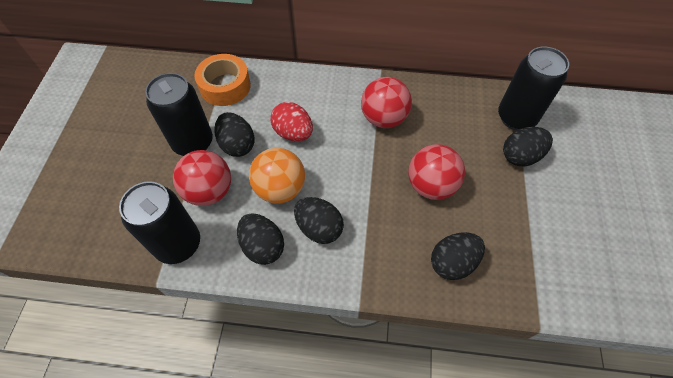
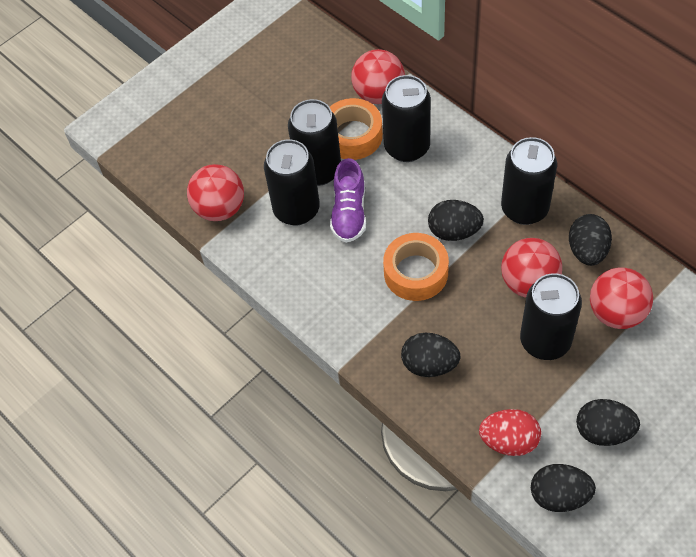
black can: [119,181,200,264] [145,73,213,156] [498,47,569,130] = 3 -> [264,139,320,226] [288,99,341,186] [382,75,431,162] [501,137,557,225] [520,273,582,360] = 5
orange ball: [249,148,305,204] = 1 -> none = 0
orange tape: [194,54,251,106] = 1 -> [330,98,383,160] [383,233,449,301] = 2
purple shoe: none = 0 -> [330,158,366,243] = 1
red ball: [173,150,231,206] [361,77,412,128] [408,144,465,200] = 3 -> [187,164,244,221] [351,49,405,104] [501,238,562,297] [590,267,653,329] = 4

